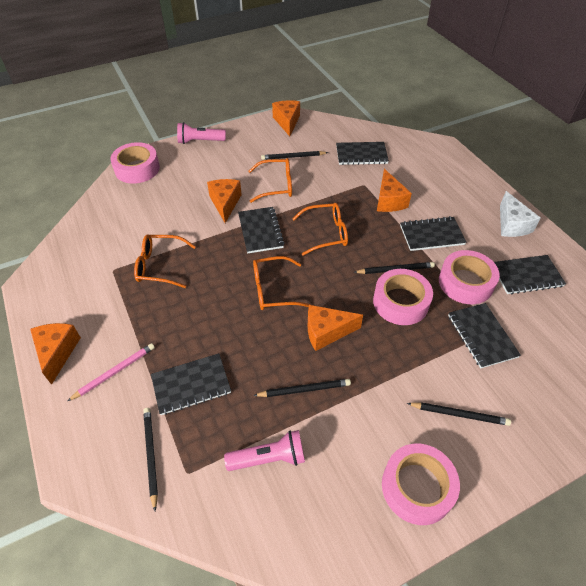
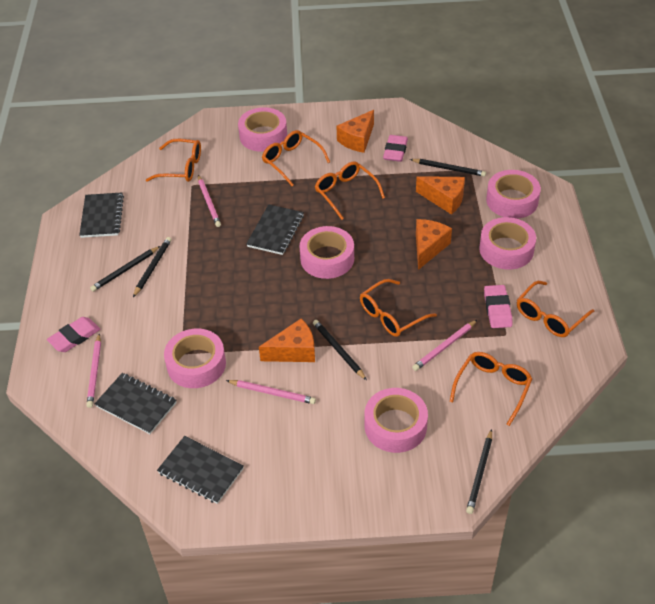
black notebook: [151,353,231,415] [238,207,284,253] [336,142,389,165] [400,216,467,251] [448,303,521,368] [494,255,566,294] = 6 -> [79,193,124,238] [94,373,177,434] [157,436,244,504] [246,204,304,255] = 4
orange cheese: [30,323,81,385] [207,179,242,223] [272,100,300,136] [308,305,363,351] [377,169,412,212] = 5 -> [259,318,315,362] [337,110,374,153] [416,176,465,215] [416,219,452,270] = 4
orange glasses: [134,234,196,288] [248,158,292,203] [253,256,311,310] [292,203,348,256] = 4 -> [146,139,201,182] [262,130,330,186] [315,161,385,220] [360,279,437,337] [450,352,532,426] [517,281,594,337] = 6
pink eraser: none = 0 -> [47,317,100,352] [383,135,408,162] [484,285,512,328] = 3
pink flashlight: [177,122,226,144] [224,430,305,471] = 2 -> none = 0
pink pencil: [67,343,155,401] = 1 -> [86,334,101,408] [198,175,221,227] [226,380,316,404] [412,320,477,371] = 4
pink tape: [110,142,160,183] [373,269,433,325] [382,444,460,525] [439,250,500,304] = 4 -> [164,329,226,388] [238,107,287,152] [299,226,354,279] [365,388,428,453] [479,217,536,269] [486,170,541,219] = 6
white cheese: [500,191,541,237] = 1 -> none = 0

